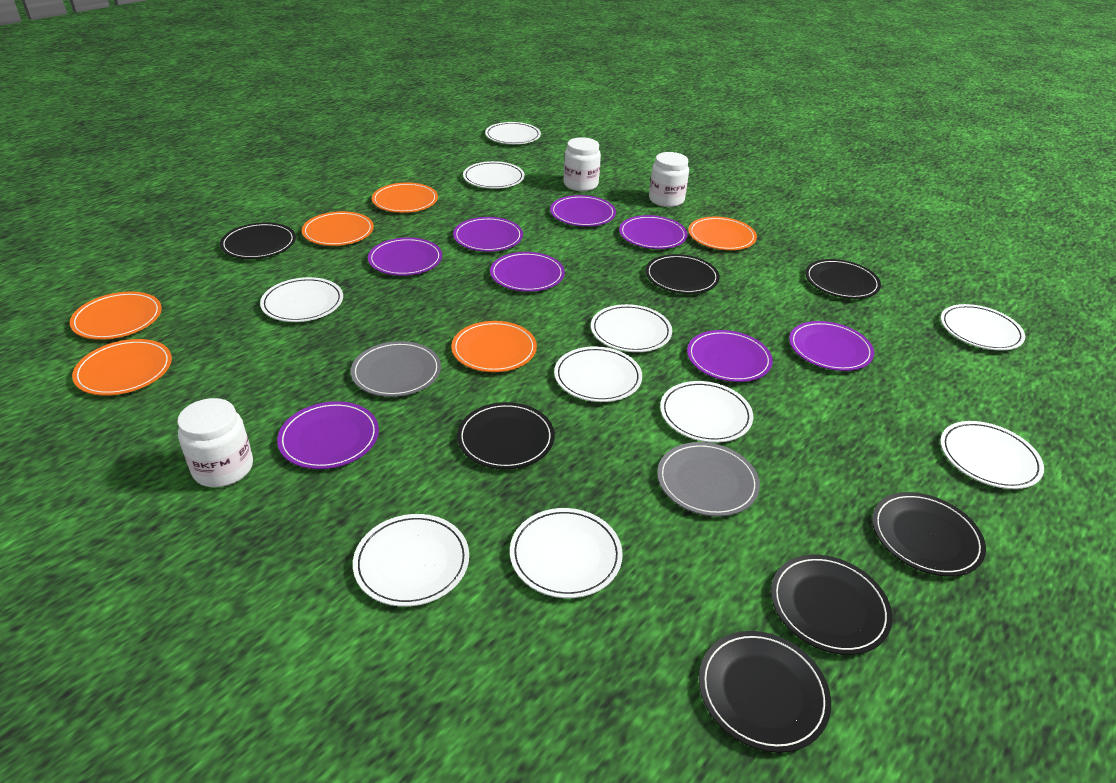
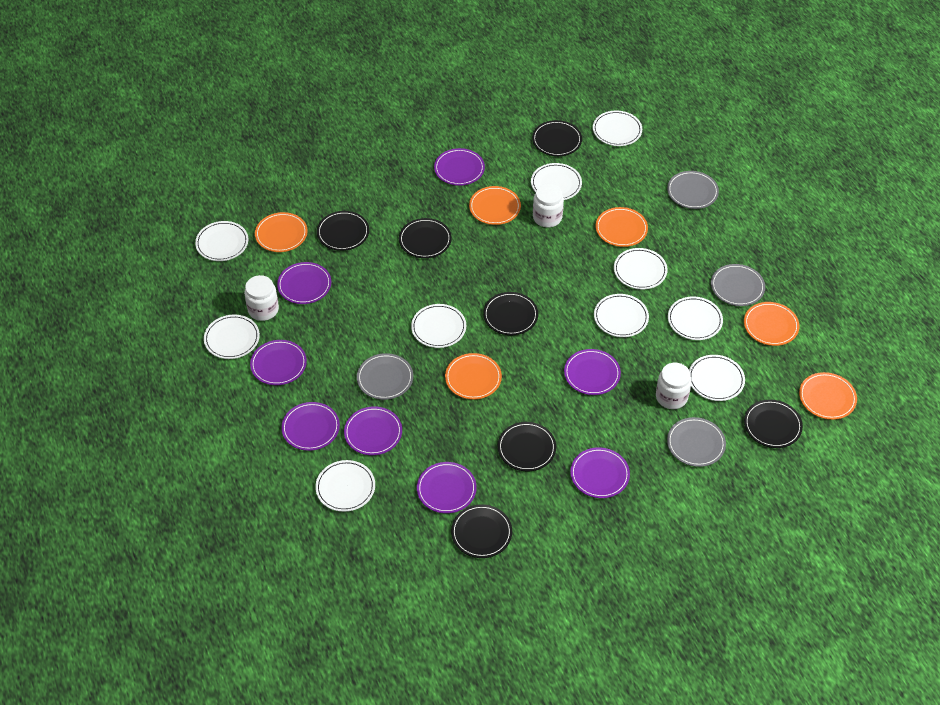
grey plate: [351,341,441,397] [657,442,760,516] = 2 -> [357,353,413,400] [667,171,719,209] [667,417,726,467] [711,264,765,306] = 4

